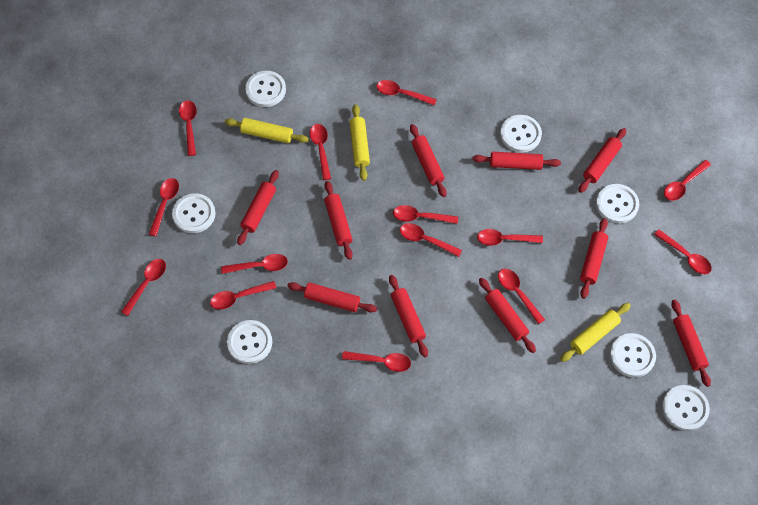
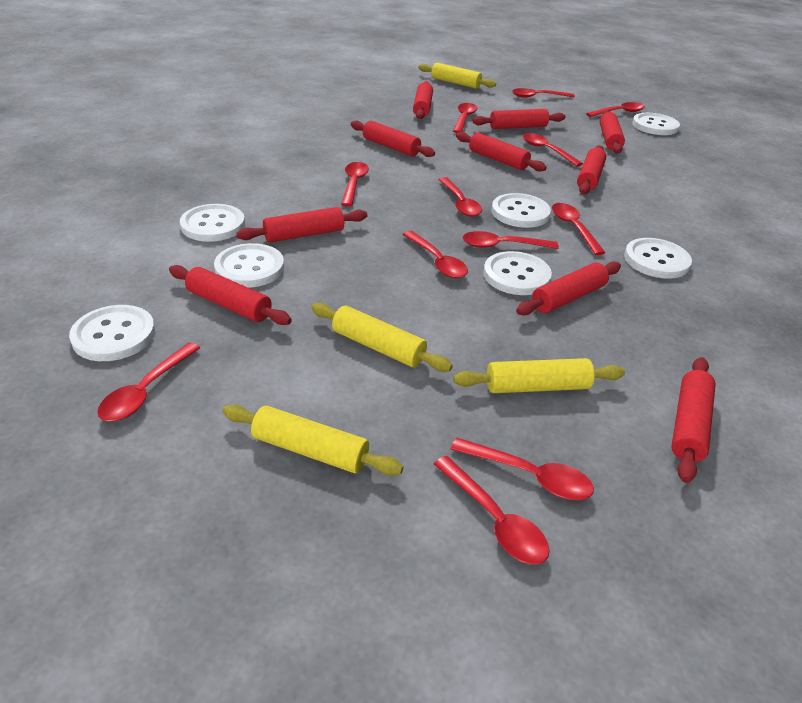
red spoon: [121,259,166,316] [149,178,179,236] [179,100,197,156] [210,281,277,310] [221,254,288,274] [310,124,331,180] [342,351,411,372] [376,80,437,106] [393,205,458,224] [400,223,462,257] [477,229,543,246] [498,269,545,324] [654,230,712,274] [664,160,711,201] = 14 -> [97,342,200,421] [341,162,369,207] [403,231,468,278] [434,456,550,565] [438,177,482,217] [450,437,594,500] [453,103,477,133] [462,231,559,249] [512,88,575,98] [523,133,583,167] [552,203,606,255] [586,102,645,117] = 12
yellow rolling pin: [225,118,309,143] [350,104,370,181] [560,303,631,362] = 3 -> [222,404,403,476] [311,303,453,372] [418,63,496,89] [453,358,625,393] = 4

